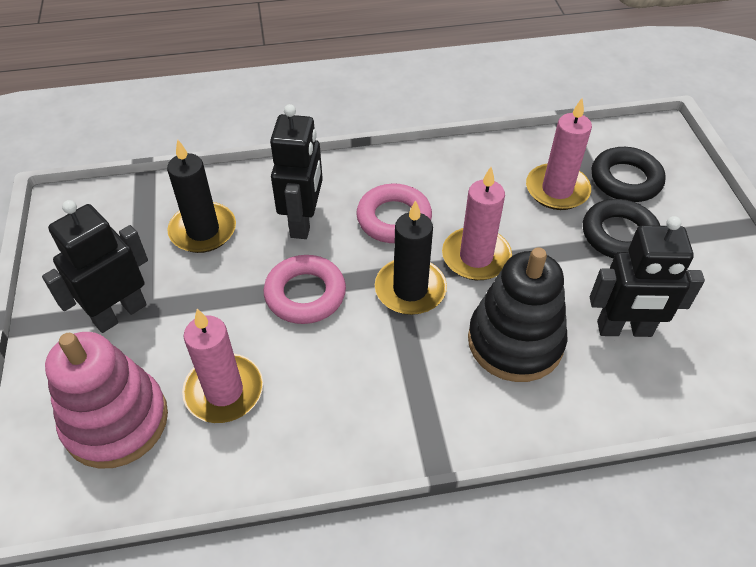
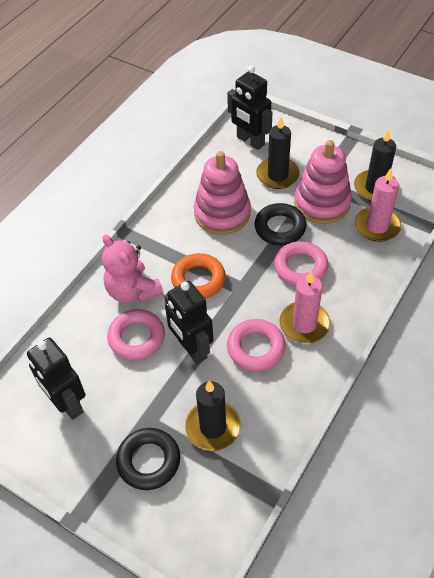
black candle: [167,139,236,253] [375,200,447,315] = 2 -> [185,381,241,451] [256,117,300,189] [354,129,399,201] = 3
black stacking toy: [468,247,567,382] = 1 -> none = 0
orange ring: none = 0 -> [171,253,226,299] = 1
pink candle: [182,309,263,423] [442,167,512,280] [526,98,592,210] = 3 -> [279,271,330,343] [355,169,402,242] = 2
pink ring: [264,255,346,324] [356,183,432,243] = 2 -> [107,309,165,360] [227,319,286,371] [274,241,329,286] = 3
pink stacking toy: [45,332,168,469] = 1 -> [194,151,251,235] [294,140,352,224] = 2
pink teddy bear: none = 0 -> [102,234,163,303] = 1

